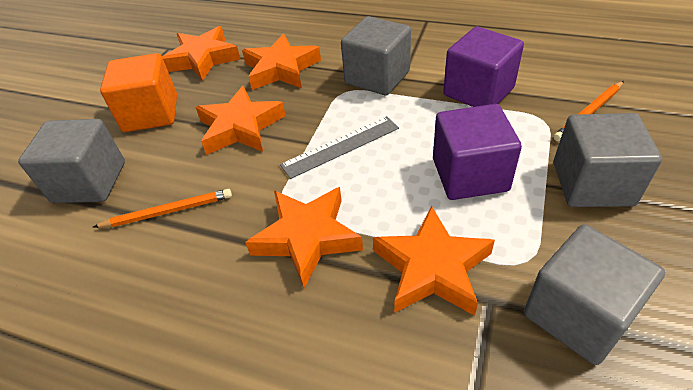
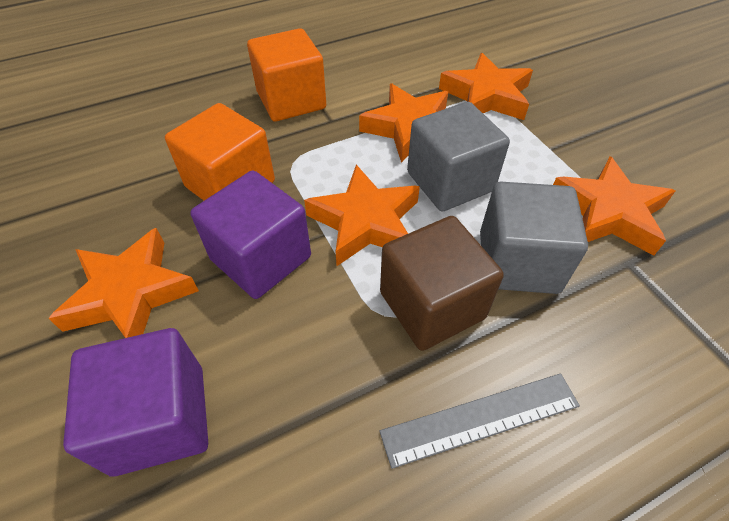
brown cube: none = 0 -> [380,216,504,351] = 1
grey cube: [18,119,125,203] [341,16,411,96] [524,224,665,365] [553,113,662,207] = 4 -> [407,102,510,212] [480,182,588,294] = 2
orange cube: [100,53,177,132] = 1 -> [165,103,275,201] [247,28,326,121] = 2
orange pencil: [93,189,232,228] [553,81,624,142] = 2 -> none = 0

